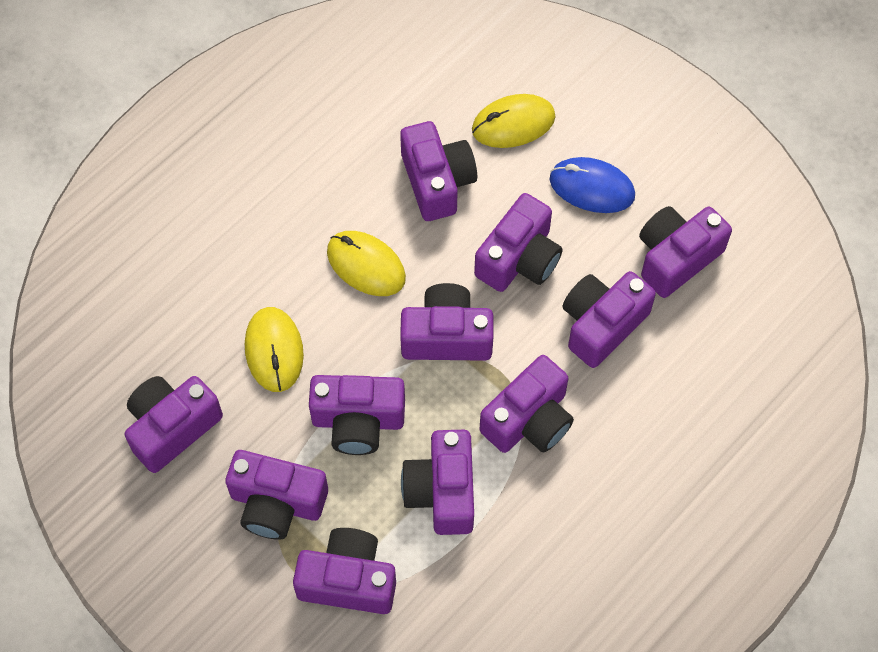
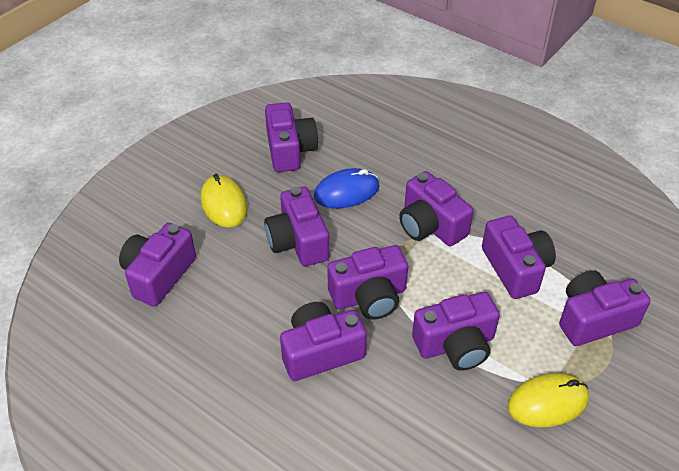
purple camera: [125,376,223,473] [225,450,328,540] [293,528,396,614] [309,375,405,455] [400,121,477,221] [400,283,493,361] [401,430,474,535] [474,193,563,292] [480,355,574,453] [563,271,656,368] [639,206,732,298] = 11 -> [119,223,196,307] [264,187,329,266] [265,102,318,172] [280,302,367,381] [327,245,408,319] [399,171,473,246] [412,292,500,371] [482,216,556,299] [559,270,650,346] = 9
yellow mouse: [245,307,304,392] [327,231,406,296] [472,94,555,148] = 3 -> [201,174,248,228] [507,373,589,427] = 2

